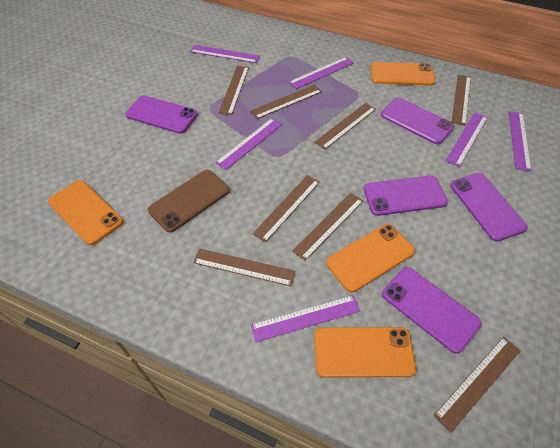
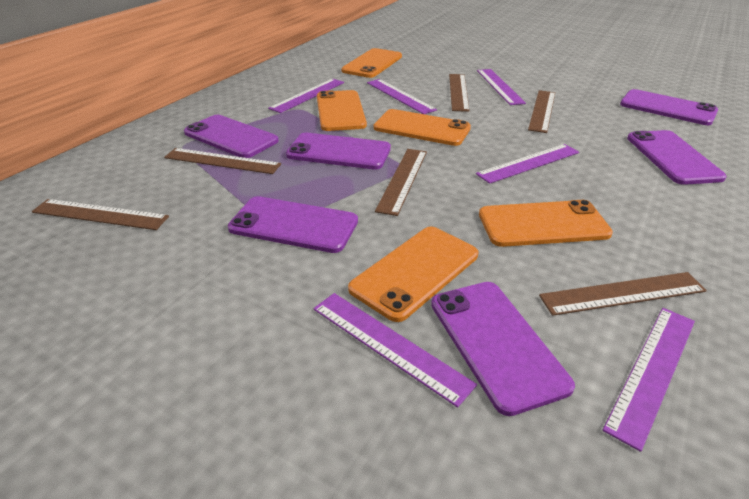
brown phone: [148,170,230,233] = 1 -> none = 0
brown ruler: [193,248,296,286] [219,66,249,115] [250,85,322,119] [253,175,320,242] [292,193,363,261] [314,103,376,149] [434,336,521,432] [452,74,471,125] = 8 -> [32,199,169,230] [164,148,281,174] [375,149,427,216] [449,74,470,112] [528,90,555,133] [539,272,707,316] = 6
orange phone: [48,180,123,245] [314,327,416,378] [326,224,415,292] [371,62,435,86] = 4 -> [317,90,367,131] [341,48,402,78] [348,227,478,322] [374,109,471,146] [479,200,613,247] = 5
purple phone: [125,95,198,134] [363,175,448,216] [381,98,454,144] [382,267,482,354] [450,173,528,242] = 5 -> [184,115,279,158] [228,196,358,253] [286,133,391,170] [431,282,575,416] [620,89,718,125] [627,130,727,185] = 6

